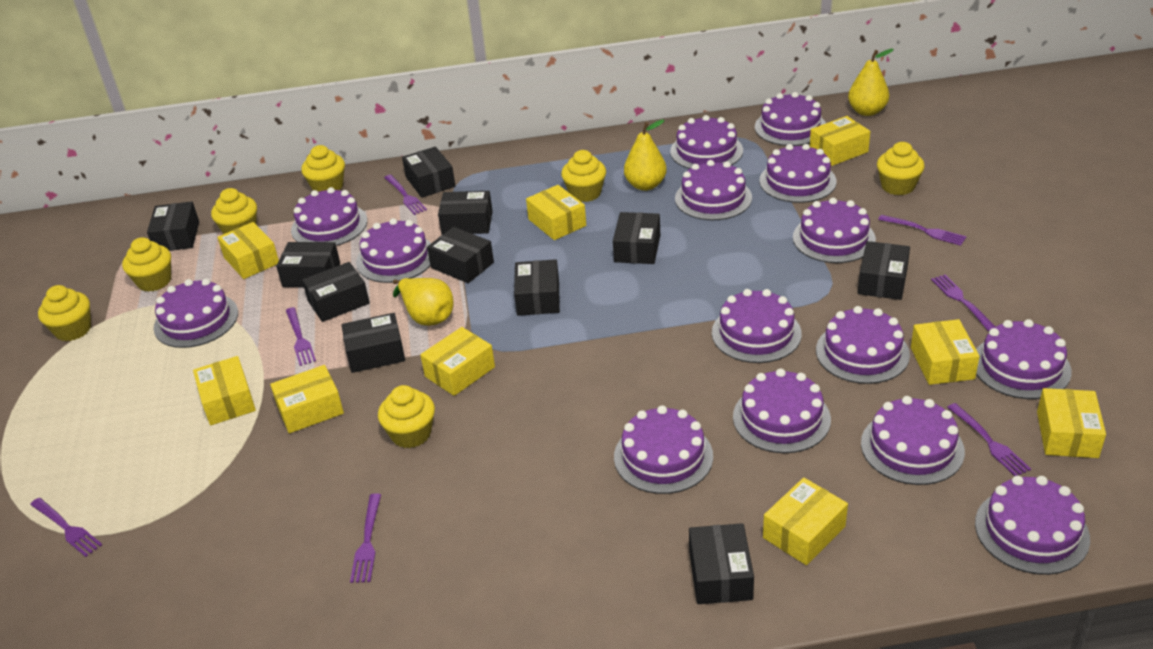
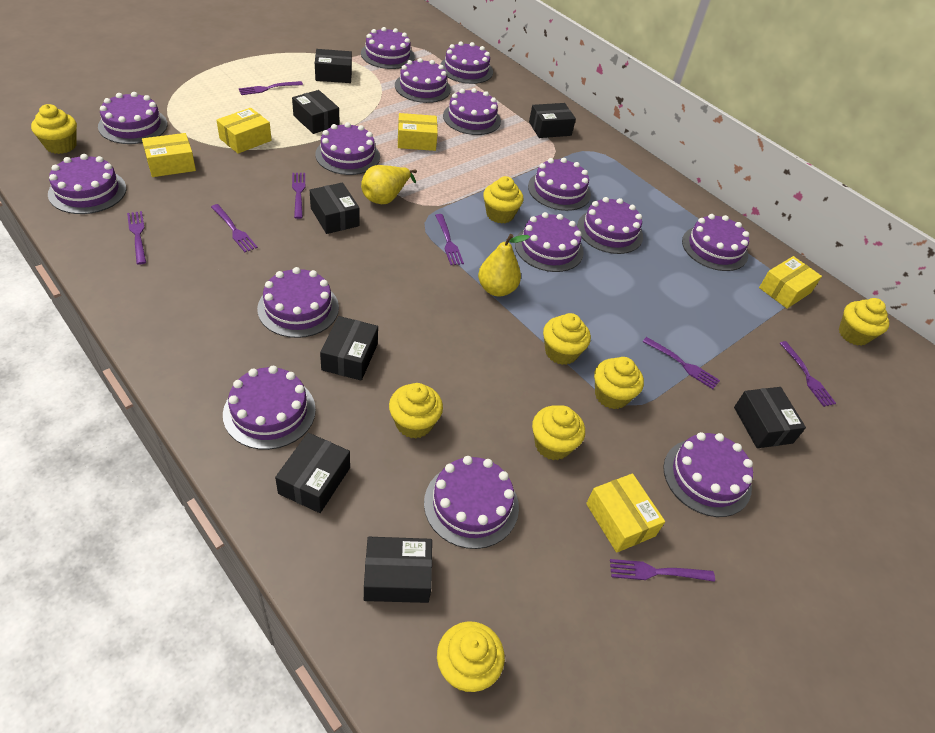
black box: [147,202,199,251] [276,242,340,287] [302,262,370,322] [341,313,405,373] [402,146,455,198] [427,227,494,283] [438,191,493,235] [514,259,560,316] [613,212,660,264] [689,523,754,604] [858,241,910,300] = 11 -> [275,433,350,513] [292,90,340,134] [310,183,360,234] [315,49,352,83] [320,316,378,381] [364,537,432,603] [529,103,576,138] [734,387,806,448] = 8
purple fork: [30,498,102,557] [286,307,316,366] [350,493,381,583] [384,175,427,215] [878,215,966,246] [931,275,995,331] [947,403,1031,476] = 7 -> [127,211,146,264] [211,204,258,252] [239,81,303,95] [292,173,305,219] [435,214,464,265] [610,559,715,582] [643,337,720,389] [780,341,836,407] = 8
yellow box: [193,356,256,425] [217,222,279,279] [270,365,344,433] [420,327,495,396] [526,185,586,240] [763,478,848,565] [810,116,870,166] [911,319,980,385] [1037,388,1106,458] = 9 -> [142,133,196,177] [216,108,272,154] [398,113,438,151] [586,473,665,553] [759,256,822,309] = 5
yellow cupcake: [38,285,91,341] [122,237,171,292] [211,188,257,234] [301,145,345,192] [378,385,435,448] [561,150,606,202] [877,142,925,195] = 7 -> [31,104,77,154] [389,383,443,439] [437,621,505,692] [483,176,523,224] [532,405,585,460] [543,313,591,365] [594,357,644,409] [839,298,890,346] = 8
yellow pear: [393,278,453,326] [624,119,667,191] [848,48,894,116] = 3 -> [361,165,417,204] [478,234,530,297] = 2

